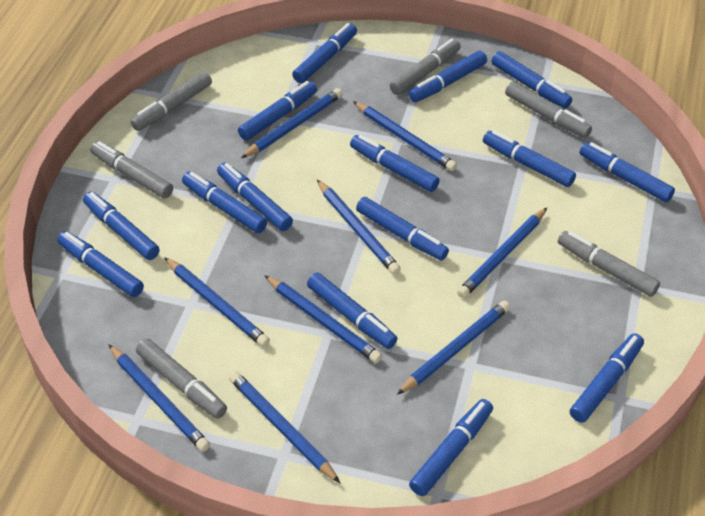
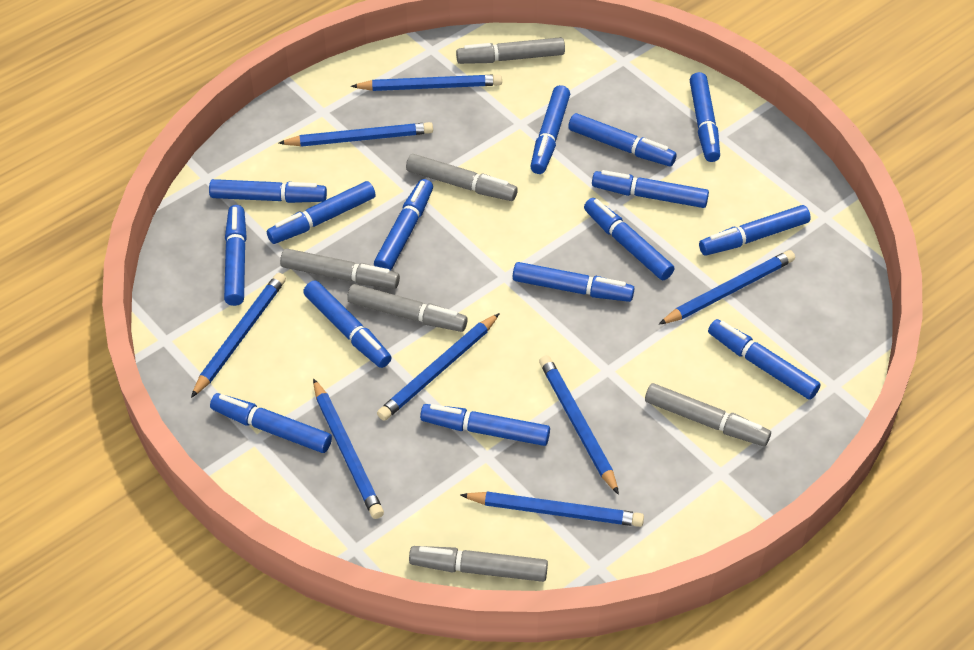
blue pencil: [108,344,210,452] [164,257,270,347] [229,371,340,483] [241,88,343,158] [264,275,382,363] [317,180,401,275] [353,101,457,171] [397,301,510,395] [457,208,547,298] = 9 -> [191,273,286,398] [279,122,433,147] [313,378,384,519] [351,74,502,91] [377,313,500,421] [460,492,644,527] [539,355,619,495] [659,250,795,325] = 8

